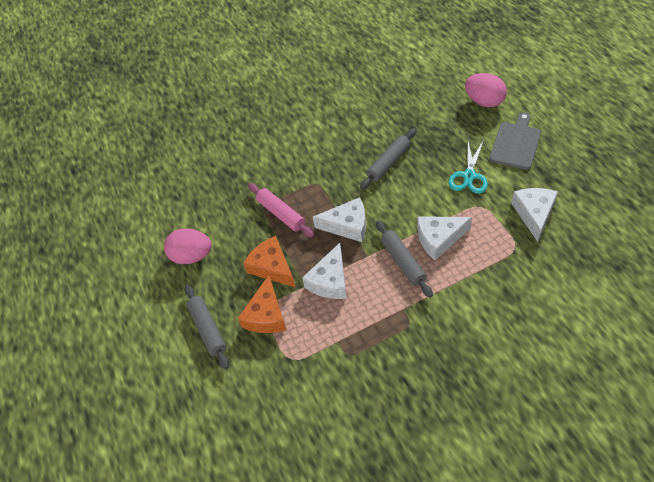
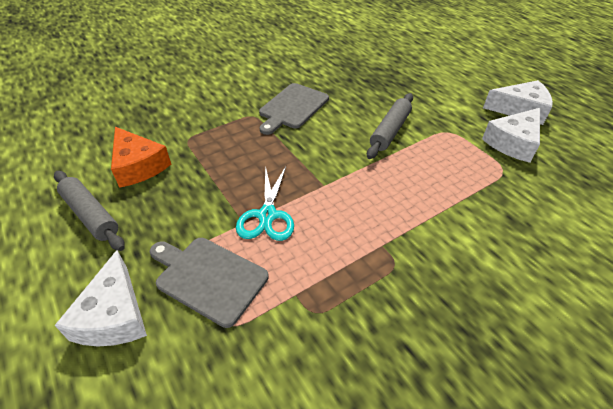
grey cutting board: [490,112,541,170] = 1 -> [150,238,269,328] [259,83,329,135] = 2
grey rolling pin: [184,285,229,370] [360,128,416,190] [376,221,433,298] = 3 -> [54,171,125,251] [367,93,413,159] = 2
orange cheese: [238,275,286,333] [243,236,295,287] = 2 -> [111,127,171,188] = 1
pink egg: [164,228,212,264] [465,73,507,107] = 2 -> none = 0
pink rolling pin: [248,183,314,237] = 1 -> none = 0
white cheese: [302,243,347,299] [313,197,366,242] [417,216,472,260] [511,188,558,242] = 4 -> [54,250,147,347] [482,108,540,163] [483,80,553,125] = 3

